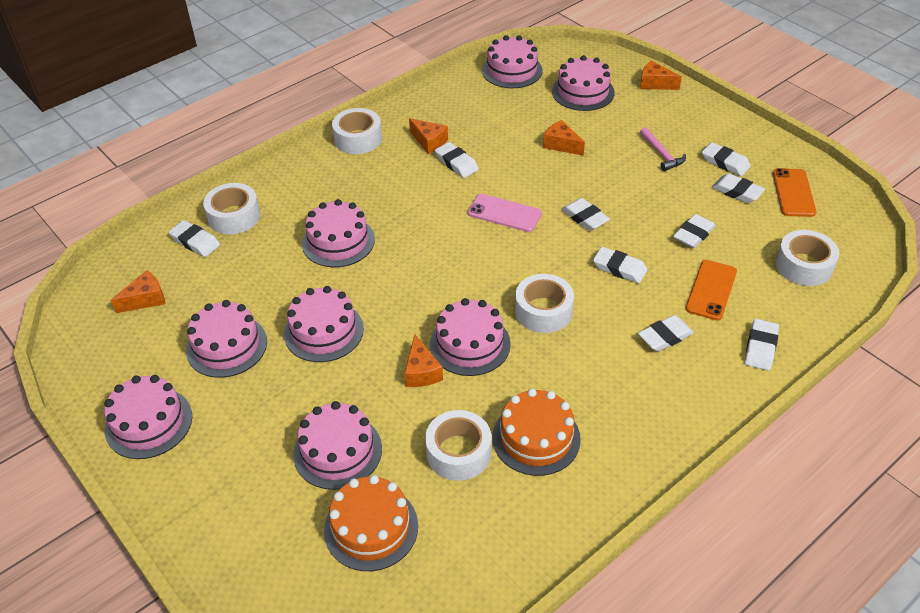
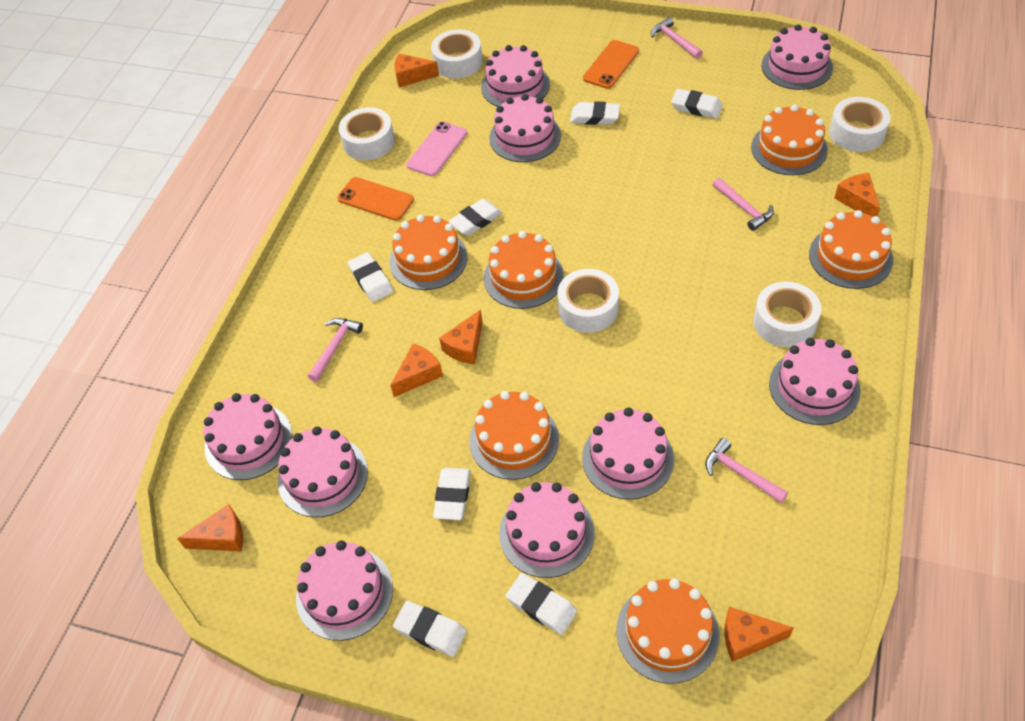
orange cake: [324,475,418,571] [493,388,581,476] = 2 -> [389,215,468,290] [470,391,559,480] [484,231,564,309] [616,579,719,684] [751,105,828,175] [809,210,893,289] = 6
orange cheese: [111,270,166,313] [404,334,443,387] [409,118,448,154] [543,120,585,156] [640,61,682,90] = 5 -> [177,504,243,552] [390,343,443,397] [394,54,439,88] [439,309,483,364] [724,607,794,662] [834,173,880,217] = 6
pink cake: [104,375,192,459] [186,300,267,378] [284,286,364,362] [293,401,382,490] [302,199,375,267] [430,298,511,376] [482,35,543,88] [552,55,615,111] = 8 -> [203,393,292,480] [278,427,368,517] [296,540,393,641] [481,45,550,107] [489,94,561,162] [499,482,595,578] [582,408,674,500] [762,24,833,90] [769,338,861,425] = 9
pink hammer: [640,127,686,171] = 1 -> [308,318,363,382] [651,17,703,59] [705,438,788,503] [712,178,774,231] = 4
white eraser: [169,220,220,257] [435,142,479,178] [562,198,610,231] [593,247,648,283] [638,315,694,352] [673,214,716,248] [702,142,751,176] [712,173,765,203] [745,319,779,371] = 9 -> [348,252,393,302] [393,601,467,657] [433,467,471,520] [449,199,502,236] [506,573,577,635] [570,101,620,125] [671,89,723,119] = 7

